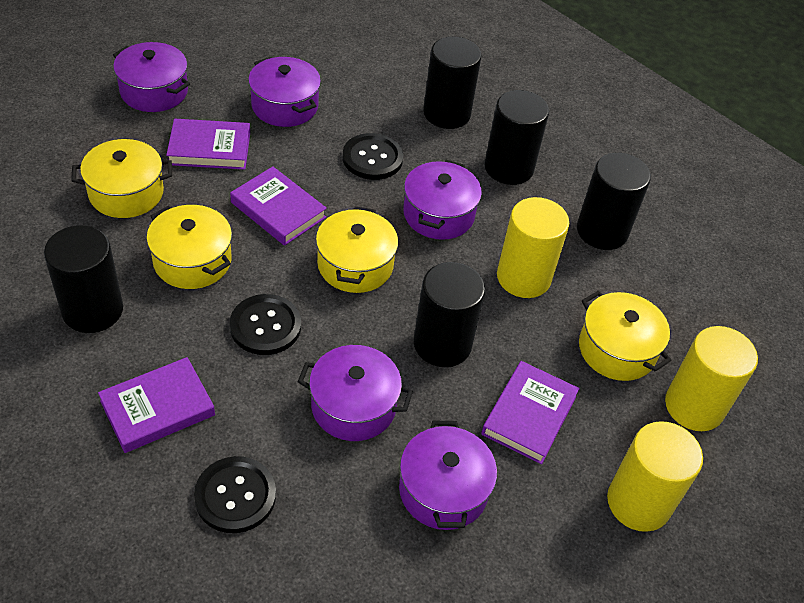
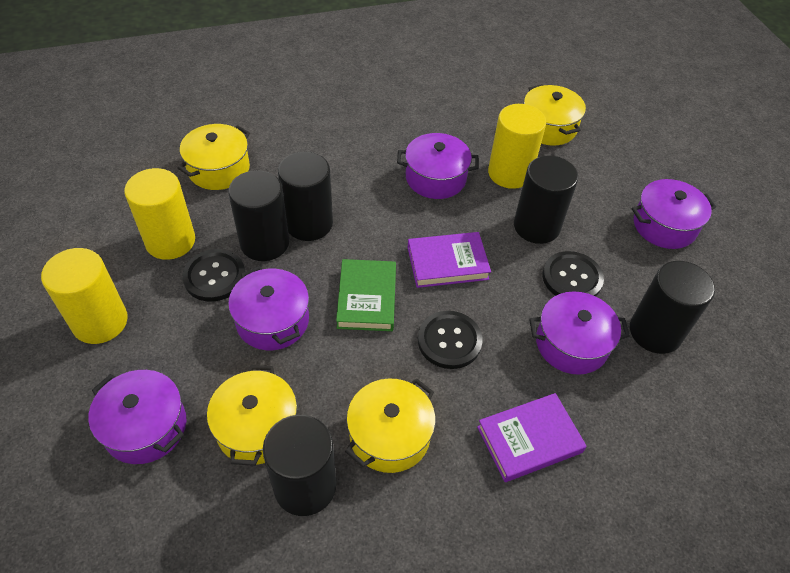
green book: none = 0 -> [336,259,396,331] = 1
purple book: [98,357,215,453] [166,119,250,170] [230,166,327,246] [481,361,579,464] = 4 -> [408,232,491,288] [477,393,587,482] = 2

